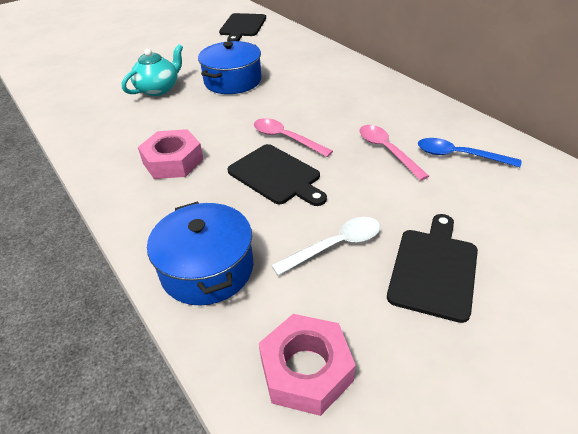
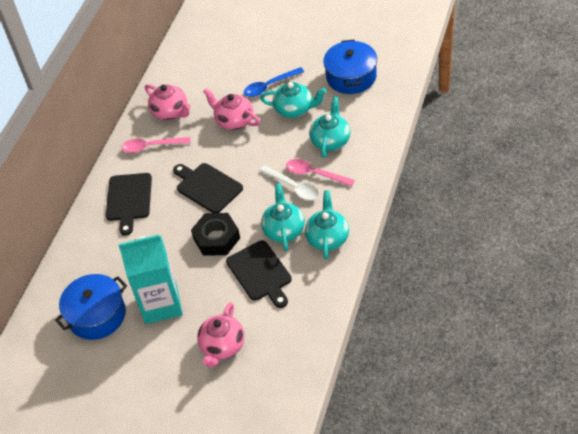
black nut: none = 0 -> [191,213,240,256] = 1
pink nut: [138,129,204,179] [259,314,356,416] = 2 -> none = 0
pink teapot: none = 0 -> [145,84,191,120] [197,302,245,368] [203,88,260,130] = 3
turquoise carton: none = 0 -> [118,235,183,324] = 1
turquoise teapot: [122,44,183,96] = 1 -> [260,82,327,118] [261,183,305,251] [305,191,349,260] [309,97,350,158] = 4

